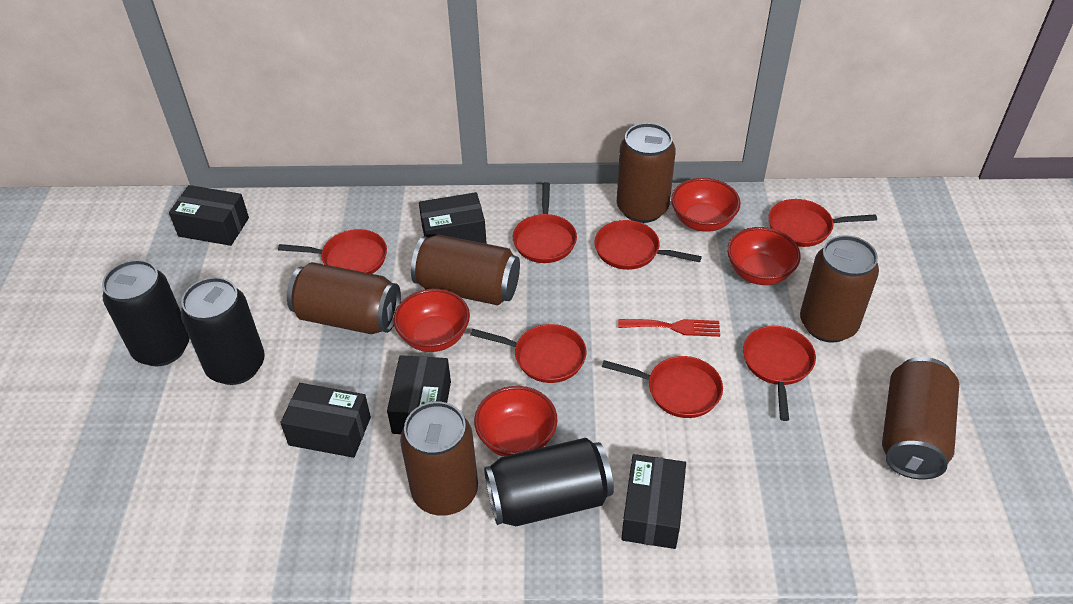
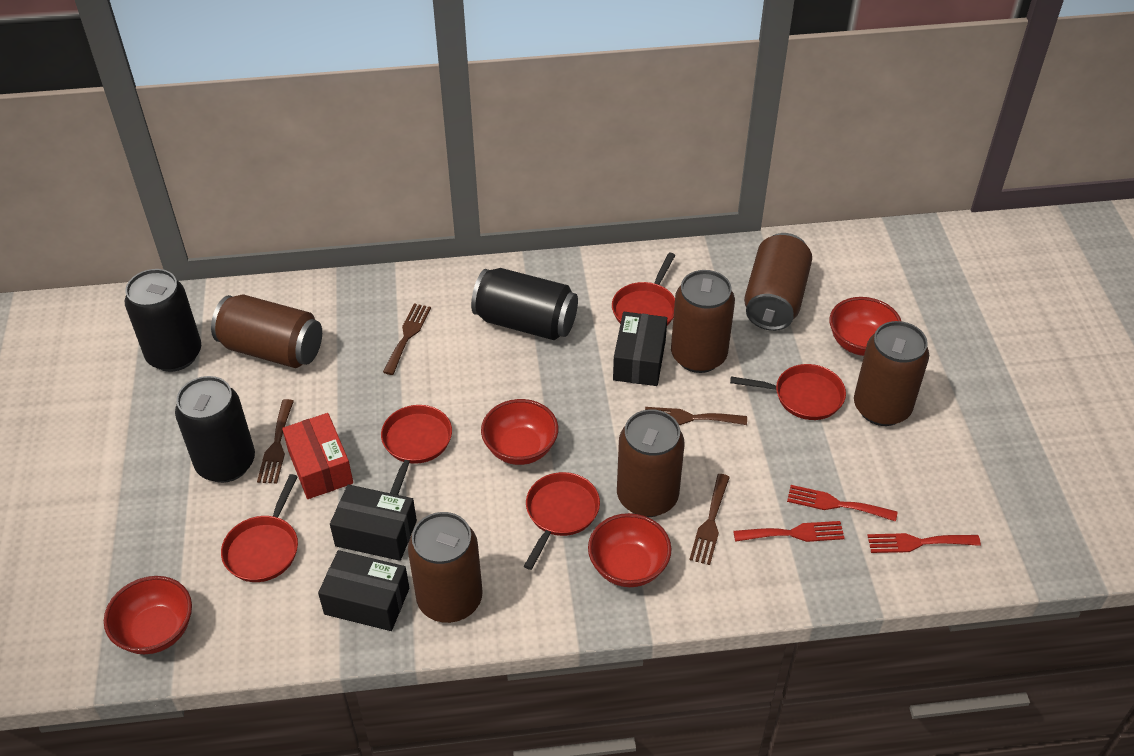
black box: [169,185,249,246] [280,383,371,458] [387,355,451,434] [419,192,487,244] [621,454,686,549] = 5 -> [318,550,409,631] [330,484,417,561] [613,312,667,386] = 3
brown fork: none = 0 -> [257,399,294,484] [383,303,431,375] [645,407,747,425] [689,474,730,565] = 4
red box: none = 0 -> [282,413,353,499] = 1
red fork: [618,319,720,337] = 1 -> [733,521,845,542] [787,485,897,522] [867,533,981,553] = 3
red pan: [278,229,387,274] [470,324,586,383] [513,182,577,263] [594,220,702,270] [602,356,723,418] [743,326,816,421] [768,199,877,247] = 7 -> [221,474,298,582] [381,405,452,495] [524,472,600,570] [612,253,675,325] [730,364,846,420] = 5

